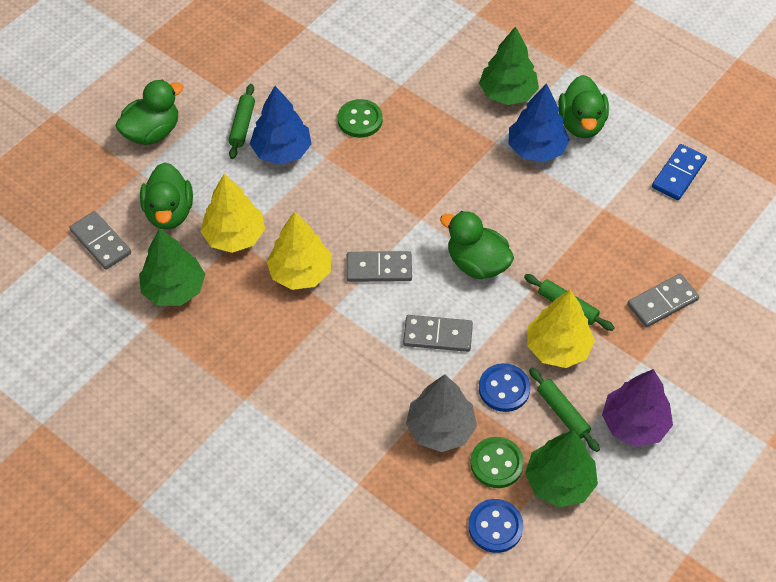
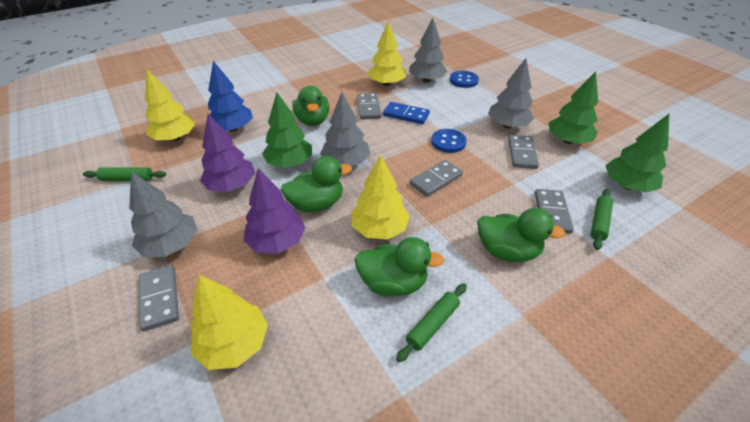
blue tree: [250,86,312,165] [509,83,570,162] = 2 -> [208,61,253,132] = 1
green button: [338,99,383,138] [471,437,524,488] = 2 -> none = 0
grey domino: [69,211,131,270] [346,251,412,282] [403,315,473,352] [627,274,699,327] = 4 -> [139,265,179,331] [357,93,382,120] [410,160,463,197] [508,135,539,169] [535,189,574,234] = 5
grey tree: [406,374,477,452] = 1 -> [129,171,198,257] [320,92,370,166] [409,18,447,82] [488,58,534,128] = 4
purple tree: [602,369,673,447] = 1 -> [200,114,255,192] [243,168,306,253] = 2
yellow tree: [200,174,265,253] [266,211,332,290] [527,289,595,368] = 3 -> [145,70,195,141] [190,275,268,370] [351,155,410,239] [368,21,406,86] = 4

